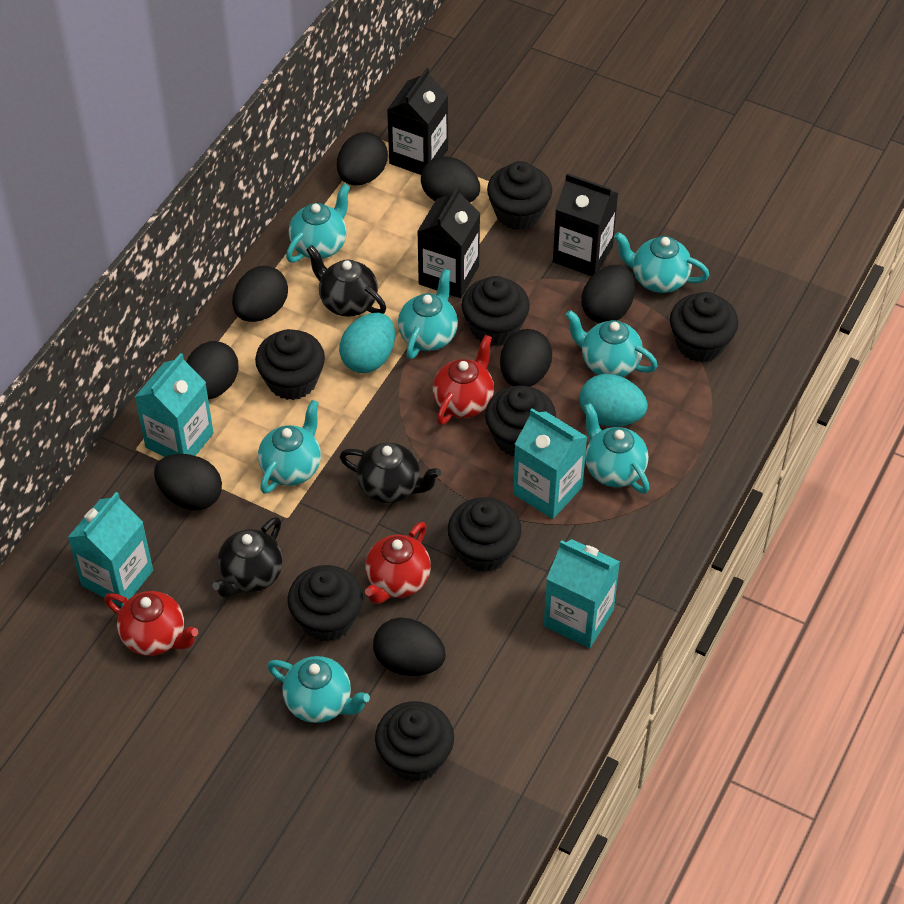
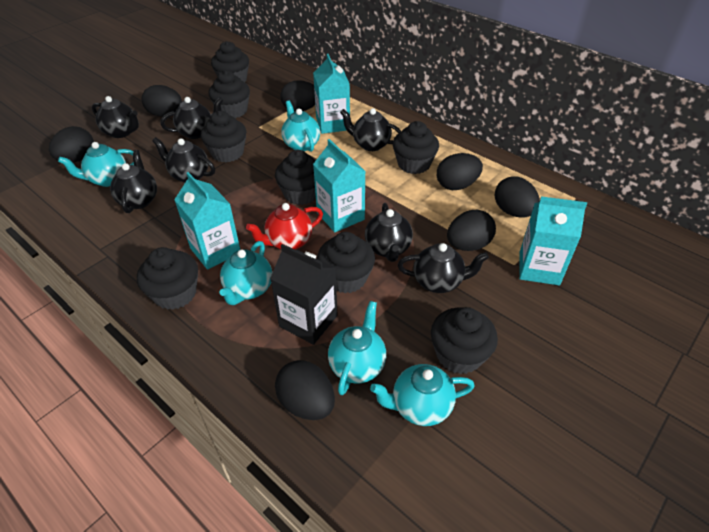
black carton: [387,68,448,175] [417,186,480,298] [553,173,618,276] = 3 -> [270,244,338,345] = 1
black egg: [154,454,222,510] [186,341,238,400] [232,266,288,322] [337,132,388,185] [373,618,446,676] [421,156,480,202] [500,329,552,387] [582,265,635,323] = 8 -> [49,126,94,162] [142,85,182,116] [275,360,335,420] [280,80,315,112] [437,153,483,190] [447,210,496,251] [495,176,540,217] = 7
black teapot: [212,517,283,598] [306,245,386,317] [339,443,441,503] = 3 -> [92,96,139,138] [110,150,157,213] [152,137,215,183] [161,97,223,139] [340,108,401,151] [365,203,413,262] [398,243,489,293] = 7
red teapot: [104,591,198,656] [365,522,431,604] [433,335,494,425] = 3 -> [246,203,323,250] = 1
turquoise egg: [339,313,395,373] [579,374,648,427] = 2 -> none = 0
turquoise teapot: [258,400,321,494] [267,656,370,723] [286,184,350,263] [398,269,458,359] [565,310,658,377] [584,403,649,494] [614,232,709,293] = 7 -> [58,142,134,187] [220,241,272,305] [281,101,320,152] [328,301,386,395] [370,364,475,426] = 5

